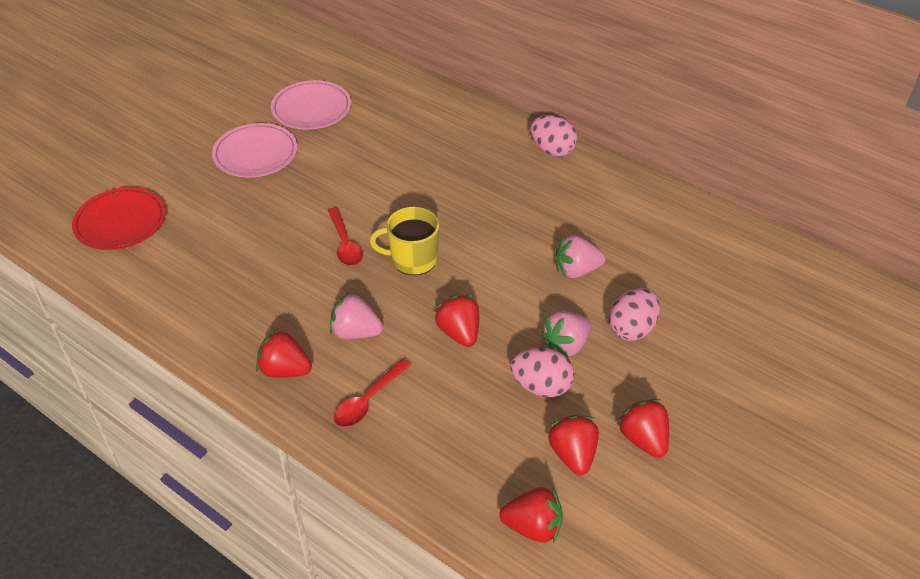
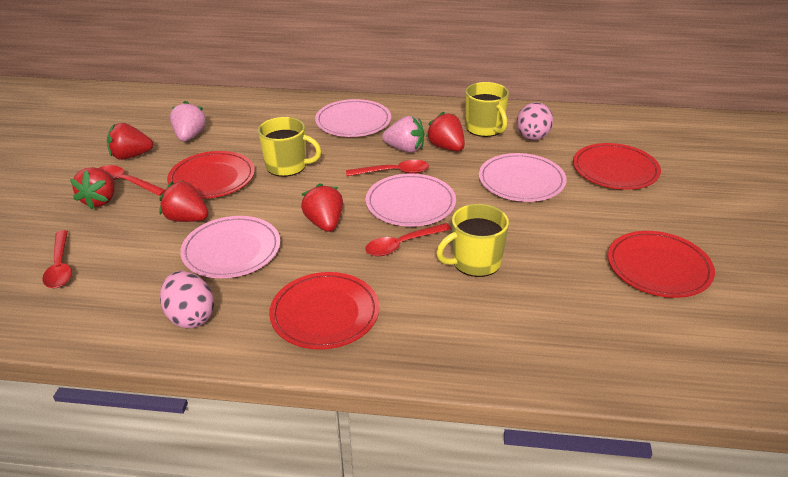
pink egg: [511,348,574,397] [531,115,578,157] [609,288,660,341] = 3 -> [160,271,214,328] [517,102,553,140] = 2
pink plate: [212,123,297,177] [271,80,351,130] = 2 -> [180,216,280,278] [315,99,391,137] [366,174,456,227] [479,153,567,202] = 4
pink strawberry: [330,292,383,339] [540,311,592,358] [556,235,606,278] = 3 -> [170,101,207,141] [382,116,424,153] = 2
red plate: [72,187,166,250] = 1 -> [167,151,255,199] [269,272,379,350] [573,143,661,190] [608,231,715,298] = 4
red spoon: [328,207,363,266] [334,358,412,427] = 2 -> [42,230,72,288] [99,165,165,196] [346,160,429,176] [365,223,451,256] = 4
yellow mug: [370,207,439,276] = 1 -> [258,117,321,177] [436,204,509,277] [465,82,509,137] = 3

